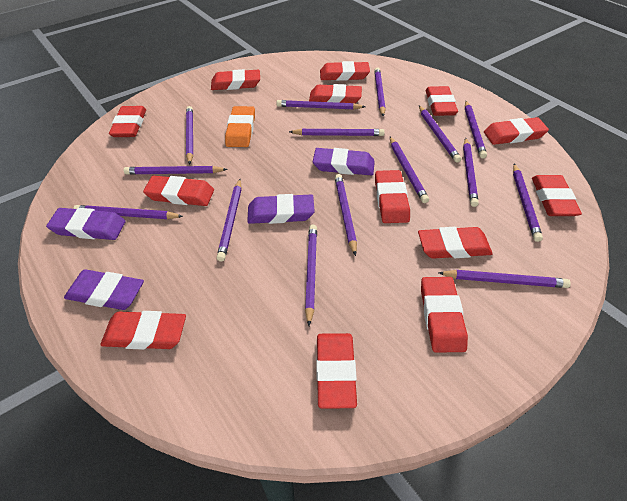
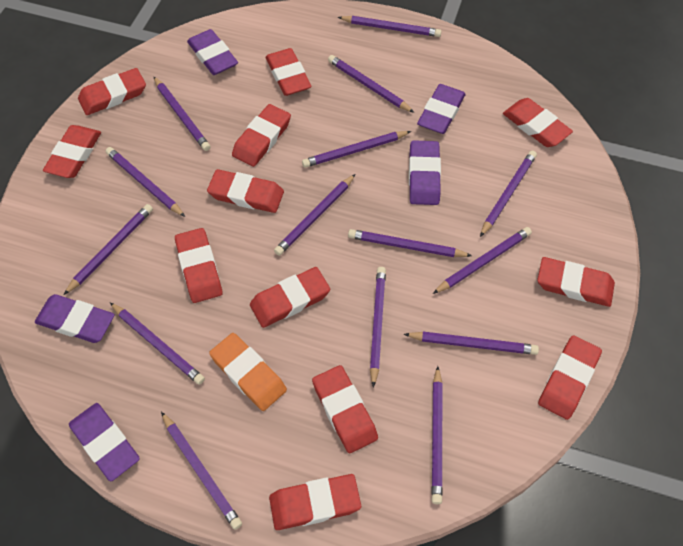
purple eraser: [46,208,126,240] [64,269,144,310] [247,194,315,224] [313,148,375,176] = 4 -> [35,294,115,343] [69,403,140,482] [187,29,238,75] [409,140,441,205] [417,84,466,134] = 5
red eraser: [100,311,186,350] [109,106,146,137] [143,175,214,206] [211,69,260,90] [309,84,362,103] [316,333,357,409] [320,61,370,81] [375,170,410,223] [418,227,493,259] [421,277,468,353] [426,86,458,116] [484,117,549,145] [532,175,582,216] = 13 -> [43,125,101,178] [78,68,146,115] [175,228,223,303] [207,169,284,213] [232,104,291,167] [250,267,330,328] [266,48,312,96] [269,474,361,530] [312,365,378,453] [503,98,573,147] [537,257,615,307] [538,335,602,420] = 12

